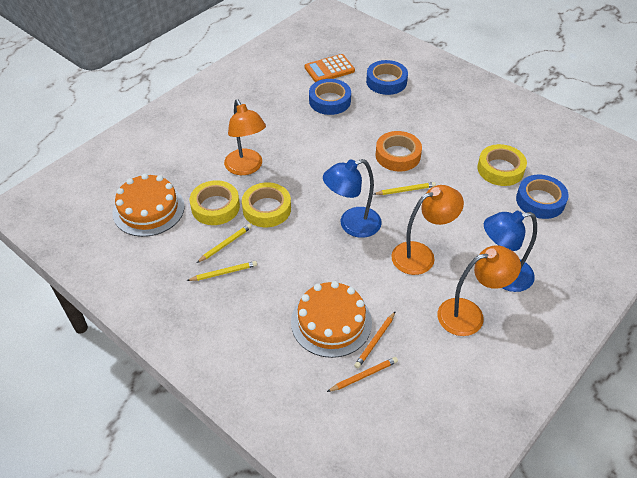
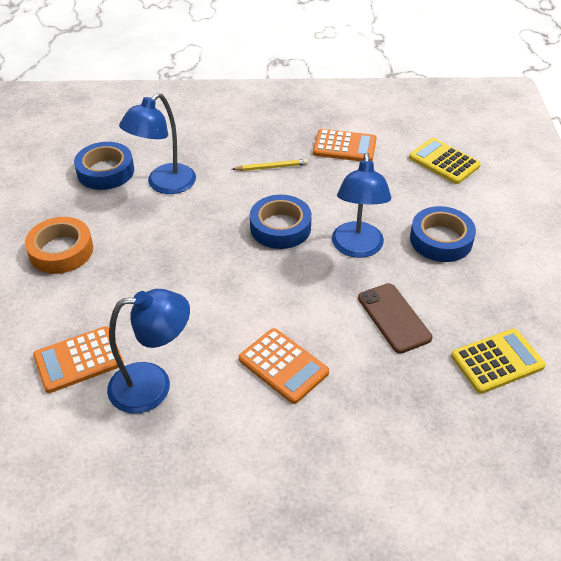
blue lamp: [323,159,382,238] [484,211,537,292] = 2 -> [107,289,190,414] [119,93,196,194] [332,153,391,258] = 3
brown phone: none = 0 -> [358,283,432,353] = 1
orange cake: [112,173,185,237] [291,281,372,358] = 2 -> none = 0
orange calculator: [304,54,355,82] = 1 -> [33,326,124,393] [239,328,329,404] [313,129,377,161] = 3
orange lamp: [224,99,266,175] [391,185,464,275] [437,246,521,336] = 3 -> none = 0
orange pencil: [327,357,398,392] [354,311,396,368] = 2 -> none = 0
yellow calculator: none = 0 -> [409,138,481,184] [451,328,546,394] = 2
yellow pencil: [186,261,257,281] [197,224,252,263] [374,182,436,195] = 3 -> [232,159,308,171] = 1
yellow tape: [189,180,240,225] [242,182,291,227] [477,144,527,186] = 3 -> none = 0

